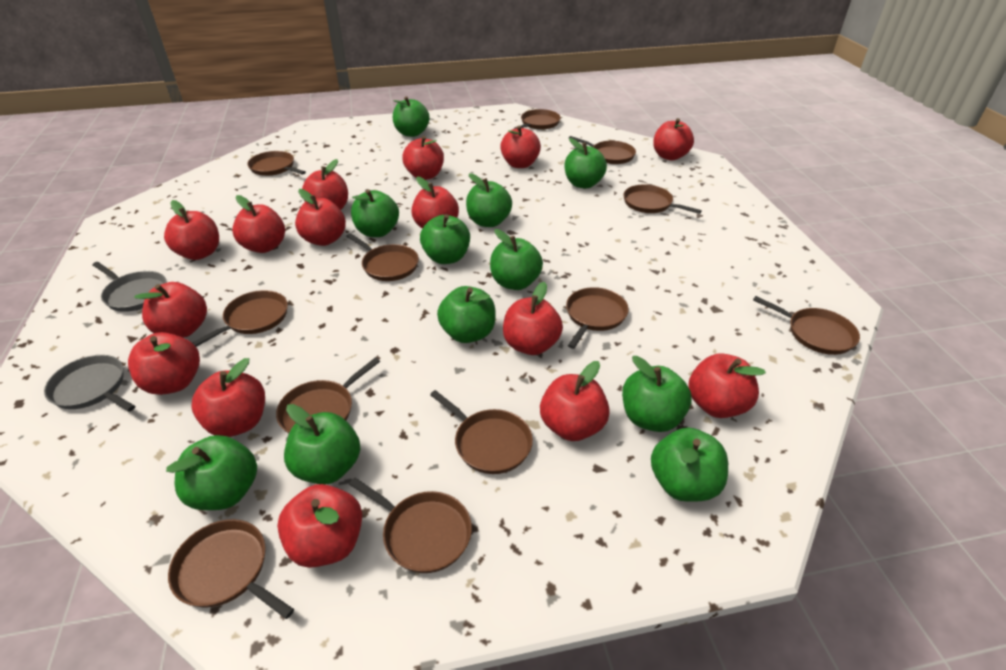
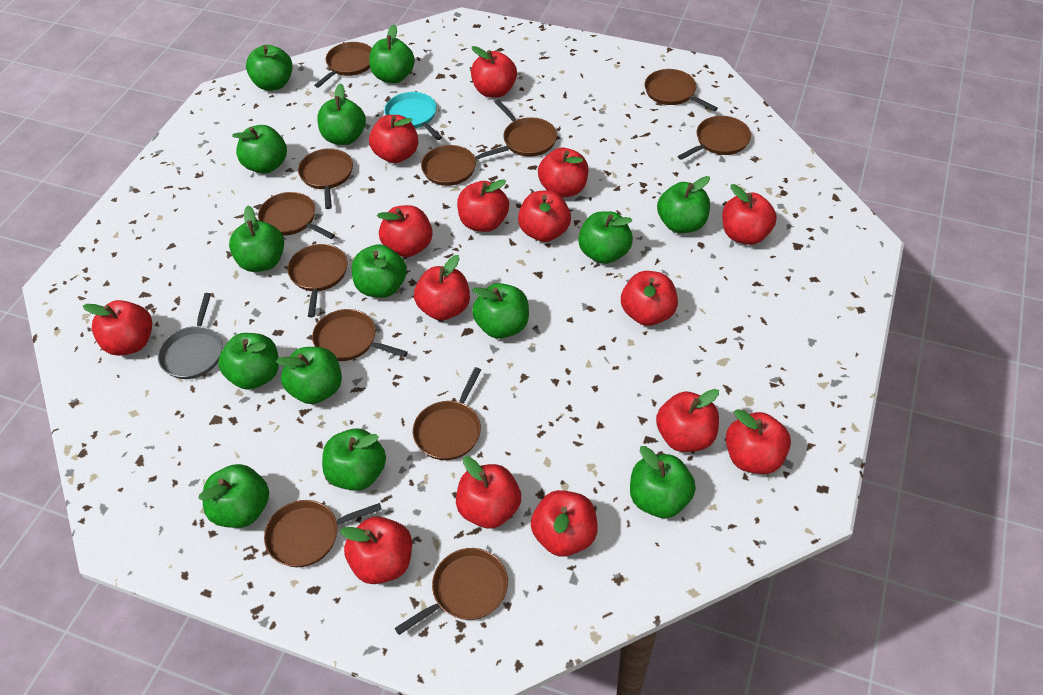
green apple: [166,435,257,510] [284,404,360,485] [351,189,399,237] [393,96,430,137] [420,214,470,264] [437,286,496,343] [466,173,512,227] [490,229,543,290] [564,138,607,189] [622,356,692,432] [651,428,728,502] = 11 -> [199,464,269,528] [218,333,279,390] [229,206,284,272] [232,125,287,174] [246,45,293,91] [276,347,342,404] [317,83,366,145] [322,429,386,491] [352,244,407,298] [369,24,415,83] [472,283,529,339] [578,211,633,264] [630,446,696,518] [657,176,710,233] = 14
grey pan: [44,355,135,412] [92,262,167,312] = 2 -> [158,293,222,379] = 1
turquoise pan: none = 0 -> [384,92,442,140] = 1

